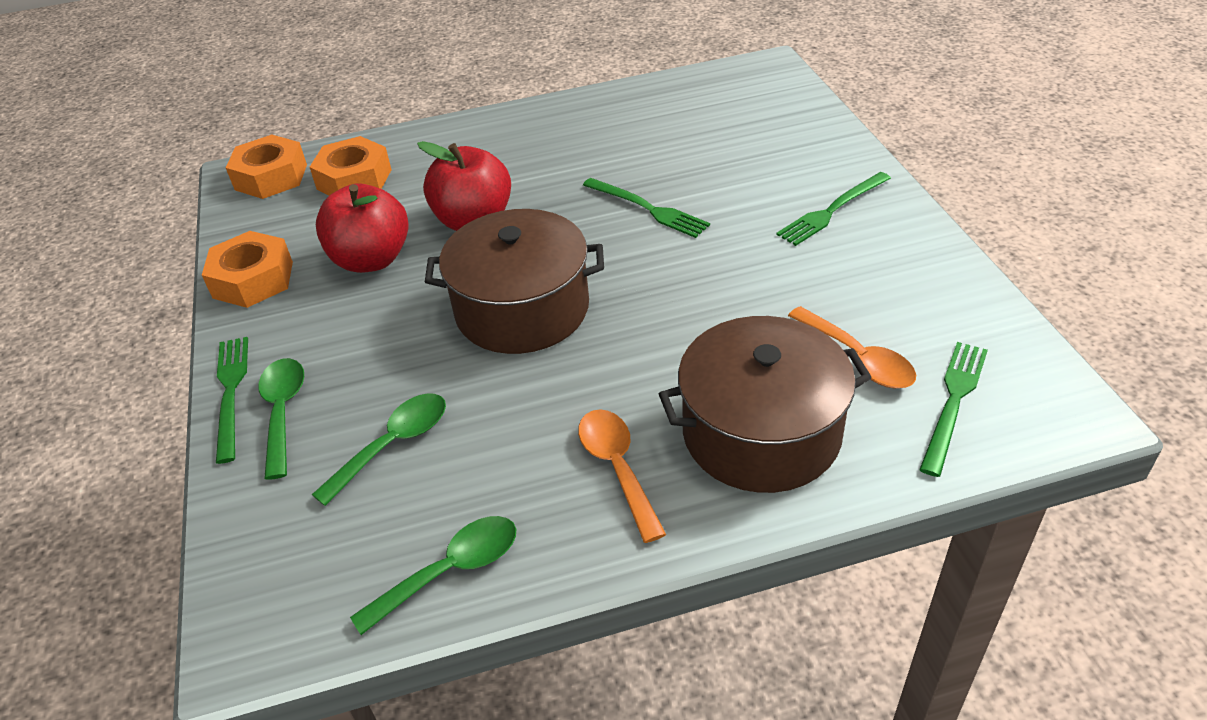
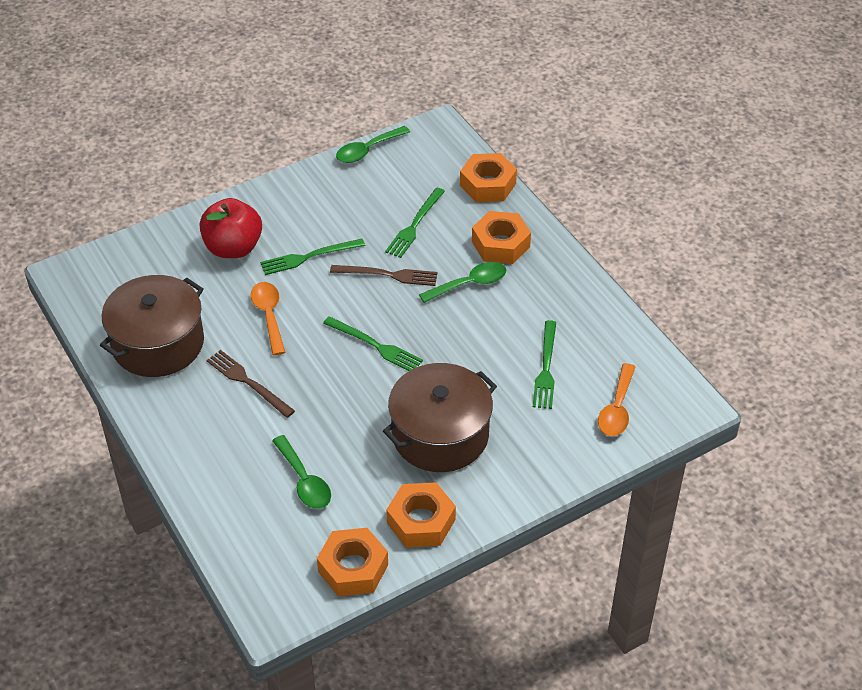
brown fork: none = 0 -> [207,350,295,418] [330,265,437,286] = 2
orange nut: [202,231,293,308] [226,134,307,199] [310,136,392,196] = 3 -> [317,528,388,596] [386,482,456,547] [460,153,517,202] [472,211,531,264] = 4
red apple: [316,183,409,273] [417,141,511,231] = 2 -> [200,198,262,258] = 1

